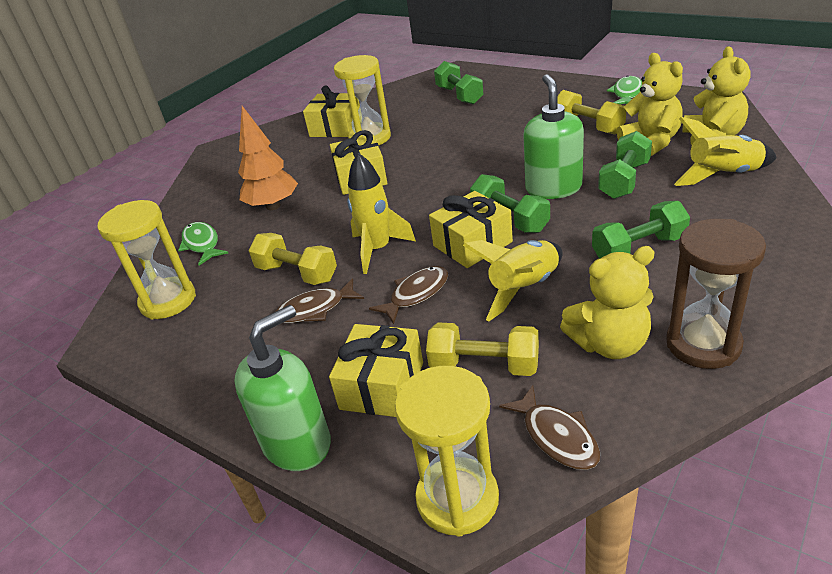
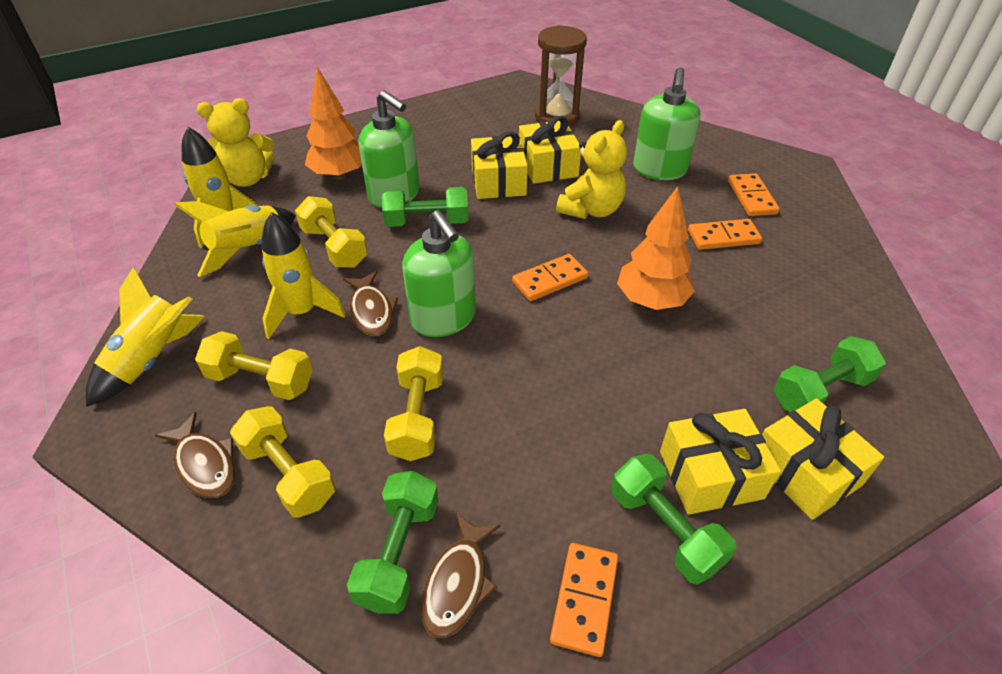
green fish: [178,222,228,265] [607,75,642,104] = 2 -> none = 0
green soap dispenser: [234,305,331,471] [523,74,584,199] = 2 -> [359,90,420,208] [402,210,476,337] [633,67,700,180] = 3
orange domino: none = 0 -> [512,254,588,301] [550,543,618,657] [688,219,762,250] [728,173,780,216] = 4
orange tree: [238,106,298,210] = 1 -> [305,67,362,180] [617,186,695,310] = 2
yellow dumbbell: [248,233,337,285] [426,322,539,376] [558,90,626,135] = 3 -> [195,331,313,400] [230,406,335,518] [295,196,367,268] [384,346,443,461] = 4
yellow hourglass: [97,200,196,319] [334,55,391,145] [395,366,499,537] = 3 -> none = 0
yellow rocket: [347,153,416,274] [463,240,563,321] [674,117,777,186] = 3 -> [86,267,205,407] [174,201,296,277] [182,127,257,248] [261,212,346,339] = 4
yellow teddy bear: [560,246,654,359] [617,53,683,156] [683,46,751,145] = 3 -> [197,98,275,187] [556,120,627,219] = 2

